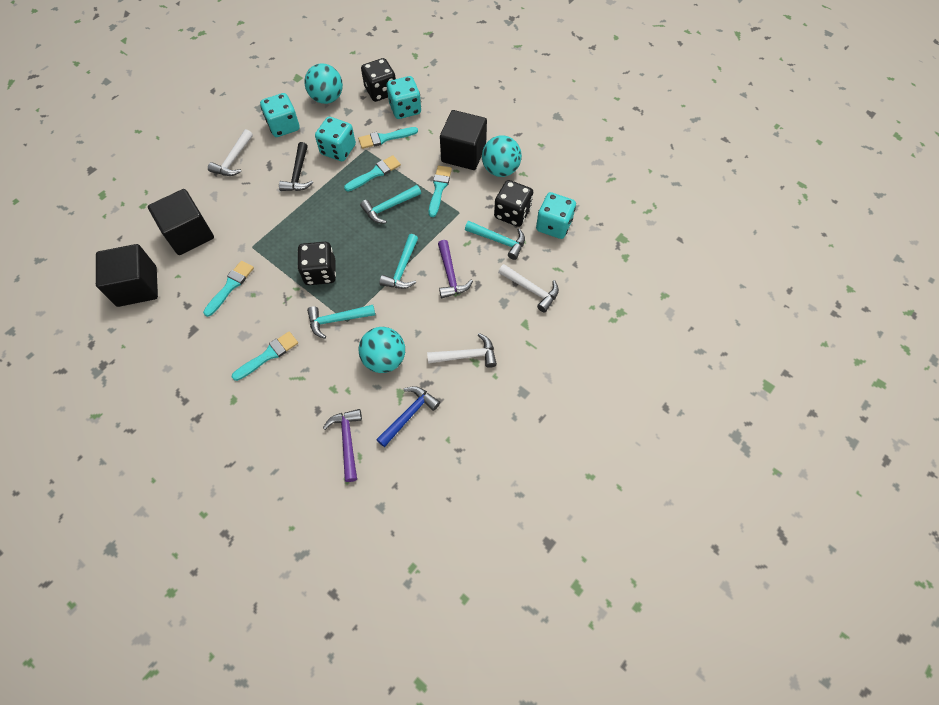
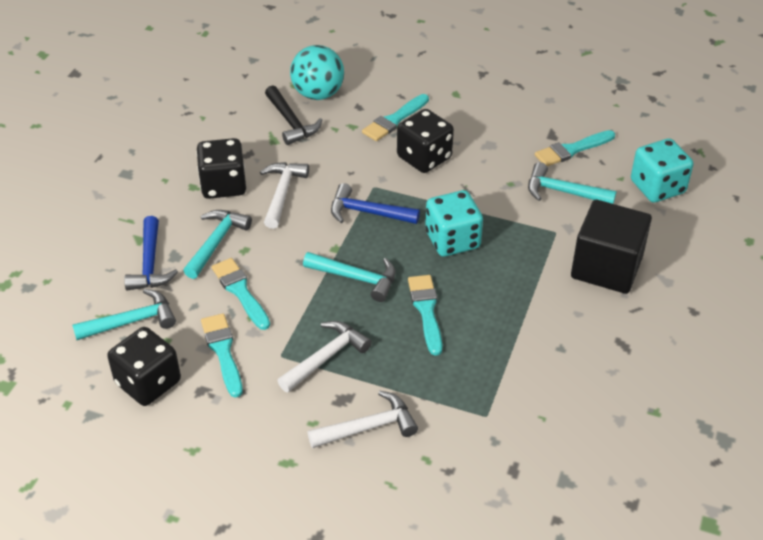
black cube: [96,244,158,307] [148,189,214,255] [440,110,487,170] = 3 -> [571,200,652,294] = 1
blue hammer: [376,386,440,447] = 1 -> [124,216,178,291] [331,183,420,224] = 2
purple hammer: [323,409,362,482] [438,240,473,298] = 2 -> none = 0
turquoise ball: [304,63,343,104] [358,327,405,373] [482,135,522,177] = 3 -> [290,45,344,100] = 1
turquoise dice: [260,93,300,137] [315,117,356,161] [387,76,421,119] [536,192,576,239] = 4 -> [425,190,483,257] [631,138,694,202] = 2

